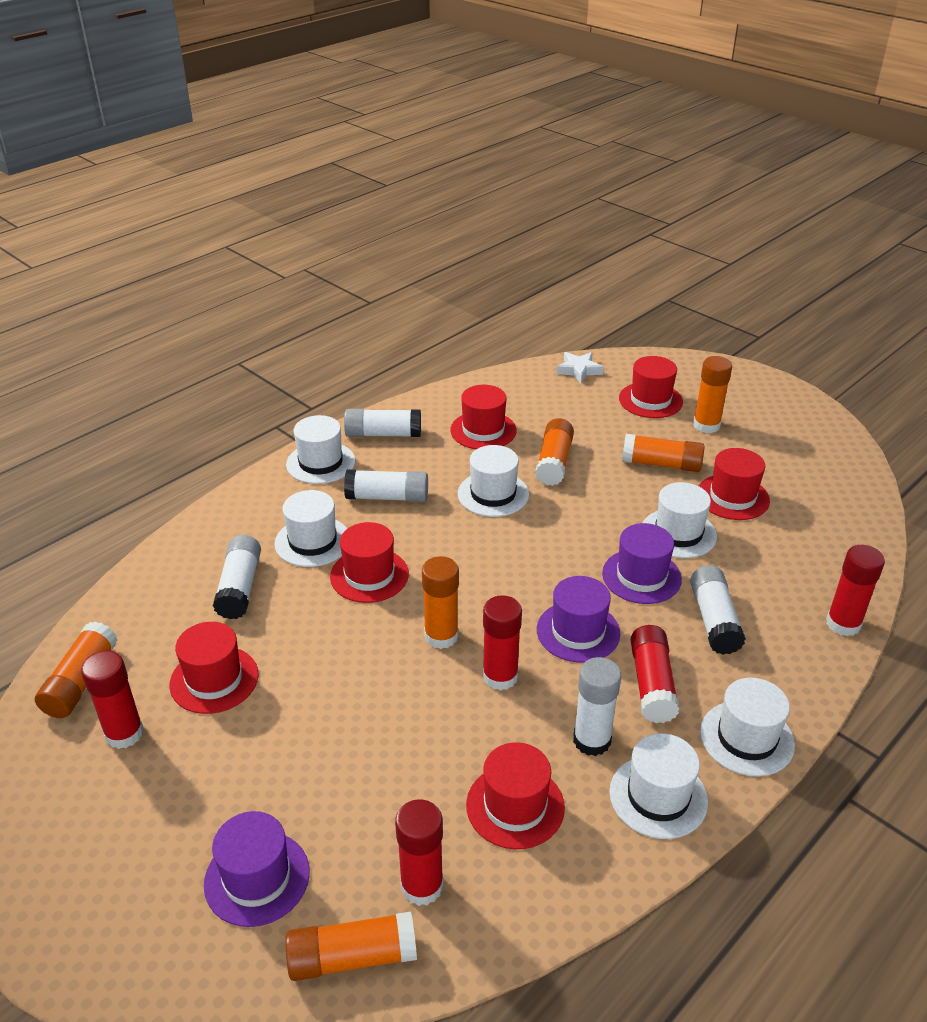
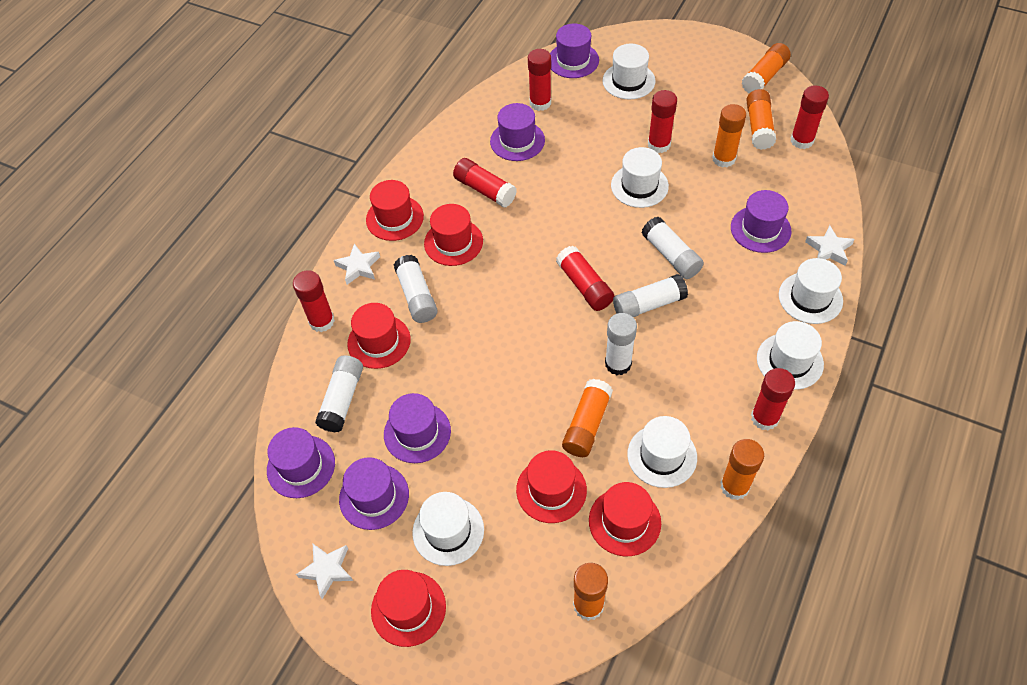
purple hat: [204,811,310,927] [537,576,620,663] [602,523,682,604] = 3 -> [267,427,335,498] [339,457,409,530] [384,393,451,463] [490,103,545,161] [550,24,599,78] [731,190,791,253] = 6
red glue stick: [81,651,144,749] [395,799,443,906] [483,595,522,691] [631,625,680,723] [826,545,885,636] = 5 -> [293,270,335,332] [453,158,517,208] [528,49,551,111] [556,246,614,311] [648,90,677,153] [751,368,795,430] [791,85,829,149] = 7
white star: [556,352,604,383] = 1 -> [296,544,353,599] [334,244,380,285] [805,225,855,266] = 3

